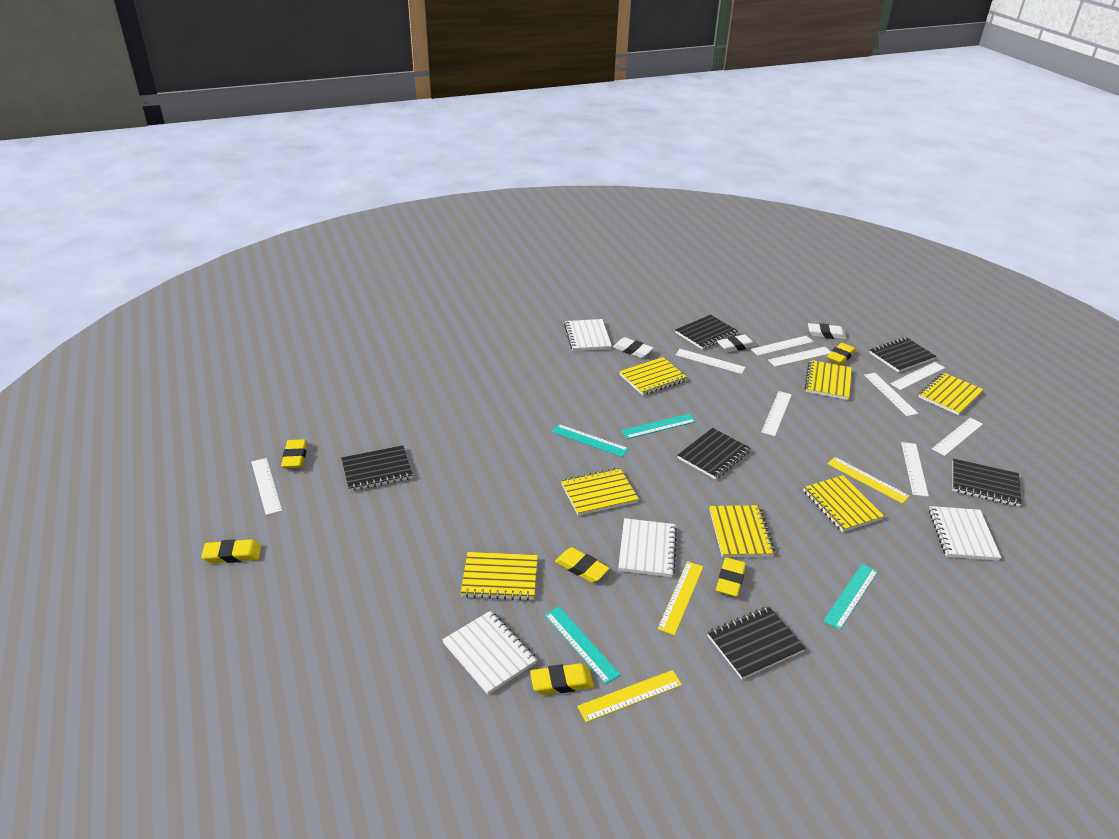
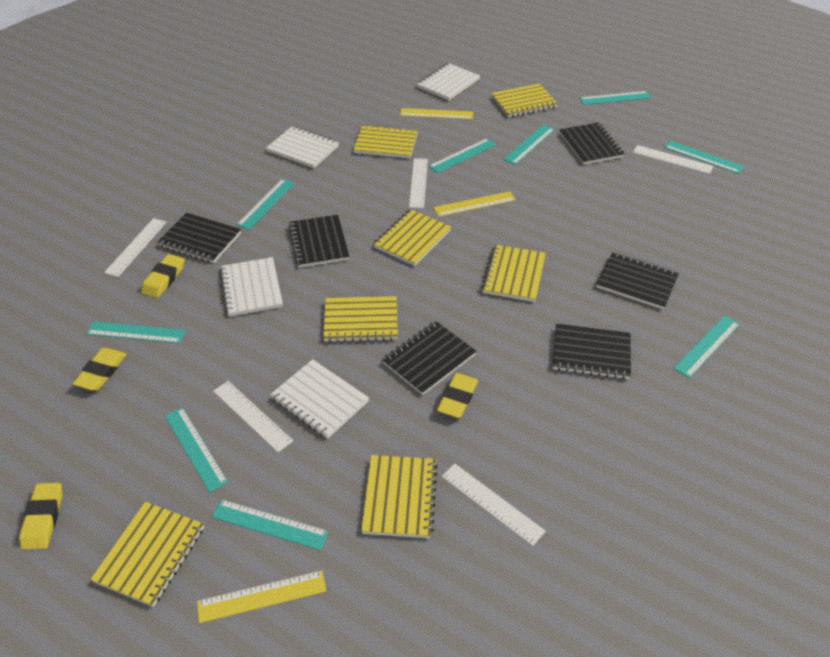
turquoise ruler: [545,607,621,684] [552,424,629,457] [621,414,696,439] [823,564,878,630] = 4 -> [86,321,186,344] [165,407,228,493] [212,499,329,550] [237,179,294,230] [429,138,496,173] [503,125,555,165] [580,91,651,105] [664,141,744,174] [673,316,740,378] = 9
white eraser: [613,337,653,358] [717,334,756,352] [808,323,846,340] = 3 -> none = 0
white ruler: [251,458,282,515] [675,349,746,374] [751,336,814,356] [761,391,792,436] [768,347,831,367] [864,373,919,416] [890,362,945,390] [901,442,929,497] [932,418,983,456] = 9 -> [104,218,167,277] [213,381,293,452] [409,158,428,208] [442,463,546,546] [633,145,713,174] = 5
yellow eraser: [201,539,261,563] [281,439,308,468] [530,663,594,695] [555,547,610,583] [716,557,746,597] [827,343,856,365] = 6 -> [19,483,62,550] [72,348,127,390] [141,254,184,298] [437,373,478,418] = 4

